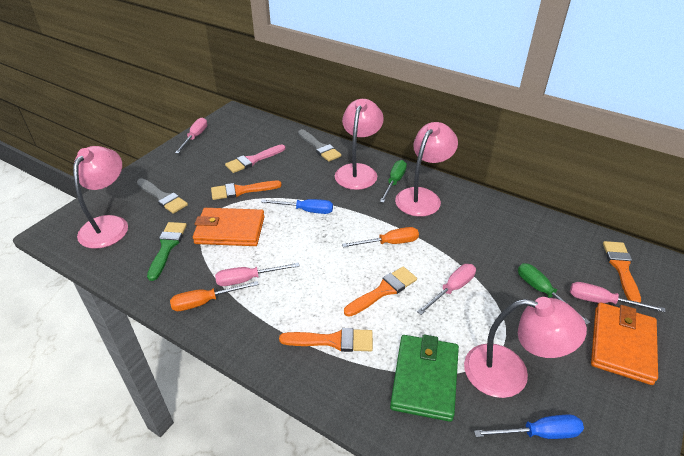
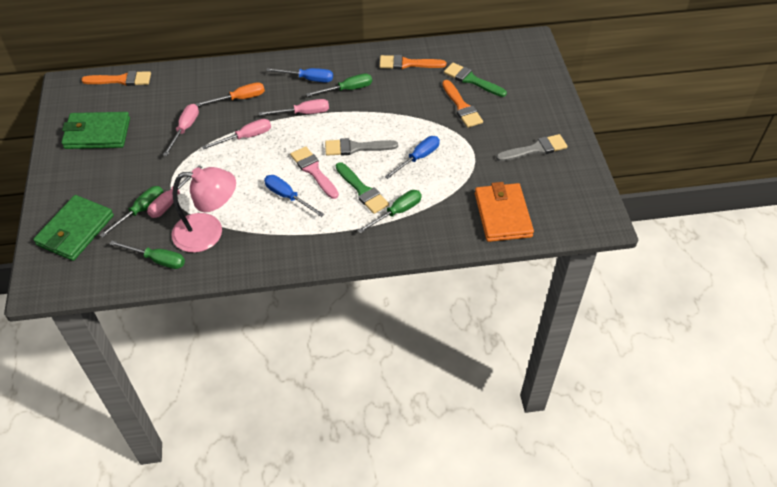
blue screwdriver: [261,199,333,214] [474,415,584,439] = 2 -> [264,175,324,217] [266,68,333,82] [385,136,440,179] = 3
green brush: [147,222,187,281] = 1 -> [336,162,389,214] [444,63,507,97] = 2
green screwdriver: [380,160,407,203] [518,263,590,325] = 2 -> [100,186,164,238] [110,241,185,269] [306,73,372,97] [358,190,422,233] = 4
green wallet: [390,334,459,422] = 1 -> [33,195,114,261] [61,112,130,149] = 2
orange brush: [211,181,282,200] [279,328,373,352] [344,266,417,317] [603,241,641,303] = 4 -> [82,71,151,86] [380,55,446,69] [442,80,483,128] = 3
orange screwdriver: [170,281,259,311] [342,227,419,247] = 2 -> [196,82,265,106] = 1
orange wallet: [193,208,265,246] [591,302,658,385] = 2 -> [475,182,534,242] = 1
pink lamp: [73,146,128,249] [335,99,384,190] [395,122,458,217] [464,297,587,398] = 4 -> [172,167,236,253] = 1

